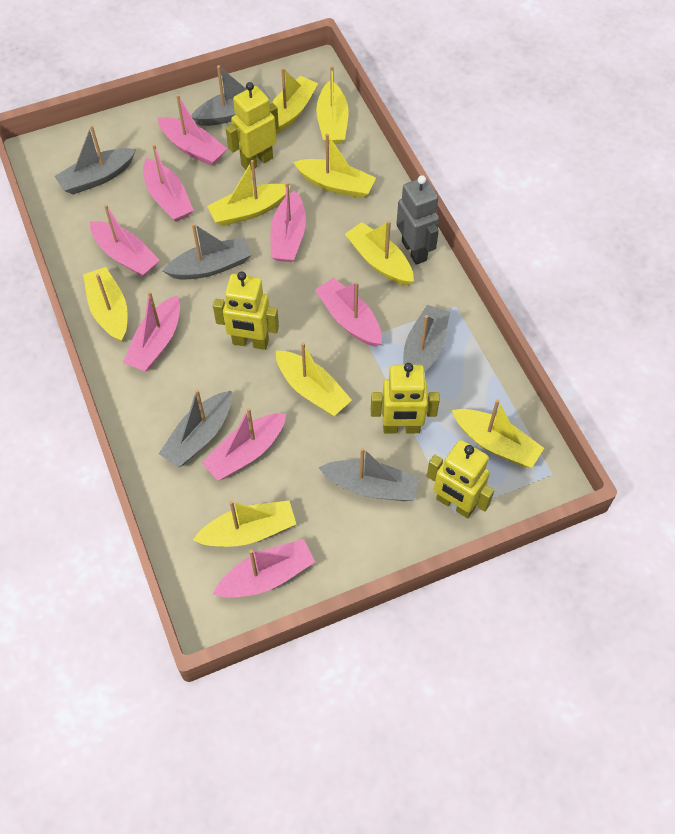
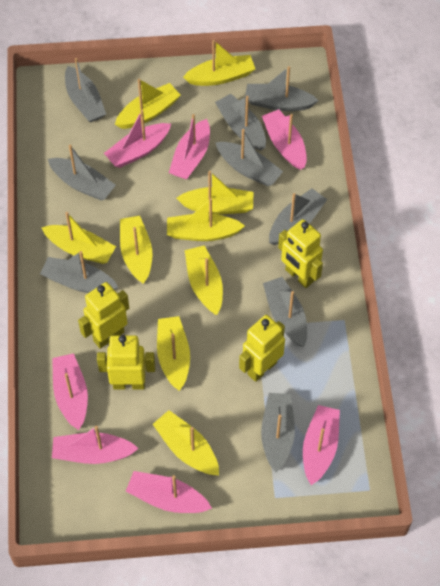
grey boat: [55,125,136,194] [159,389,232,468] [162,223,251,279] [191,65,269,126] [318,447,419,501] [403,305,450,373] = 6 -> [40,251,119,293] [48,145,116,201] [65,58,106,123] [215,94,266,150] [215,129,283,186] [245,66,319,111] [261,393,295,472] [263,277,307,347] [269,188,327,245] = 9
grey robot: [396,175,439,265] = 1 -> none = 0
pink boat: [90,204,160,277] [123,291,180,371] [143,144,194,222] [158,94,227,166] [202,408,286,481] [213,539,315,598] [270,182,306,262] [315,278,382,347] = 8 -> [52,353,88,430] [52,426,139,464] [104,110,171,168] [126,471,212,513] [169,114,210,180] [262,109,307,170] [303,405,340,485] = 7

